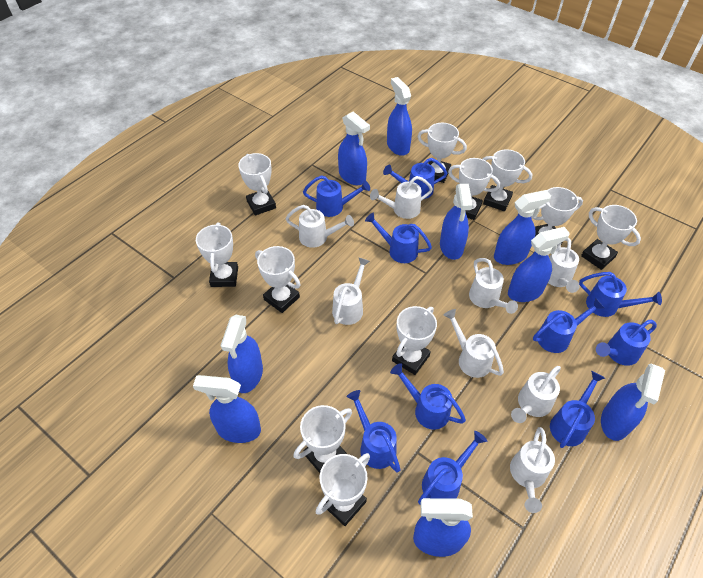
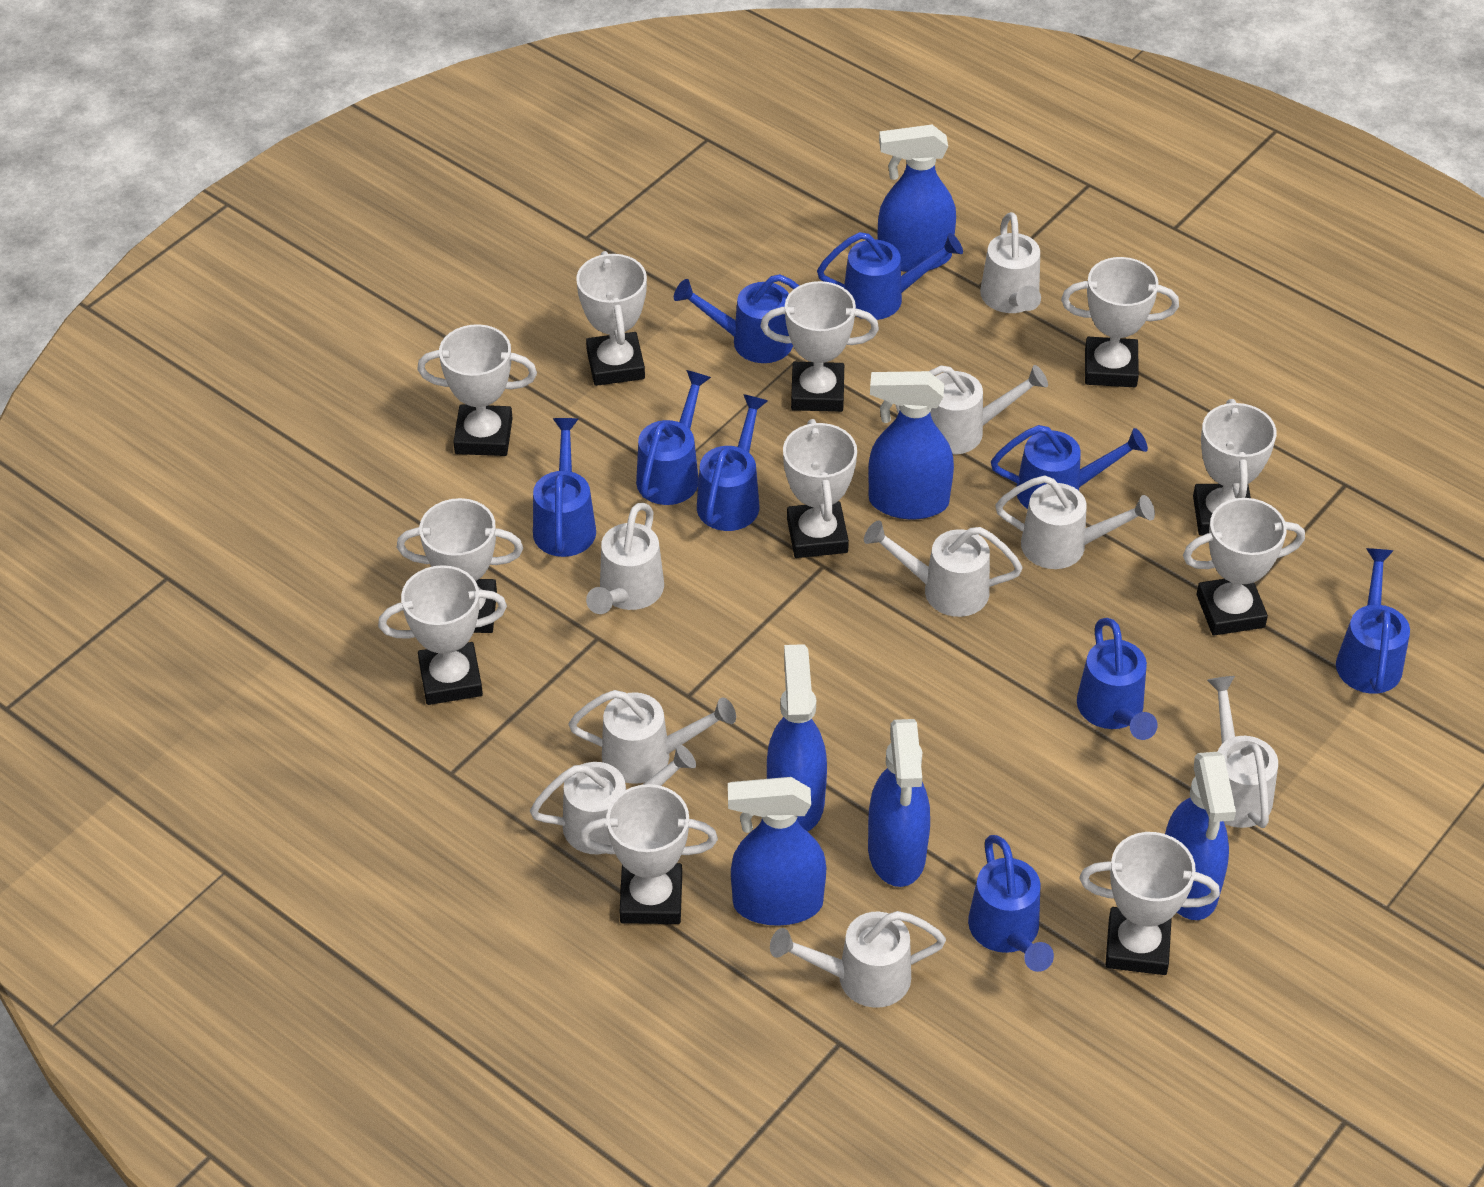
blue spray bottle: [193,375,261,443] [220,315,263,393] [338,112,370,185] [387,77,412,156] [413,498,473,557] [440,184,473,260] [494,190,551,265] [508,227,570,302] [601,364,665,441] = 9 -> [728,777,826,926] [767,644,827,832] [868,371,954,519] [868,719,930,887] [878,125,956,272] [1165,752,1236,920] = 6
blue watering can: [303,175,370,217] [347,390,401,472] [365,213,432,263] [383,158,448,199] [390,363,466,430] [418,431,487,505] [533,298,604,353] [550,371,605,448] [579,272,662,317] [596,320,657,366] = 10 -> [533,418,596,557] [636,370,711,505] [674,274,799,363] [697,394,768,531] [817,232,963,320] [968,835,1054,972] [991,425,1148,509] [1077,618,1158,740] [1336,548,1410,694] = 9
white watering can: [286,205,354,248] [332,257,370,325] [370,176,433,219] [443,309,504,378] [469,258,518,314] [510,427,555,513] [511,366,561,423] [548,238,580,293] = 8 -> [530,744,696,854] [568,690,736,784] [586,503,664,614] [770,911,946,1008] [864,520,1023,617] [896,365,1048,455] [980,212,1041,313] [995,475,1155,569] [1207,676,1278,828] = 9

